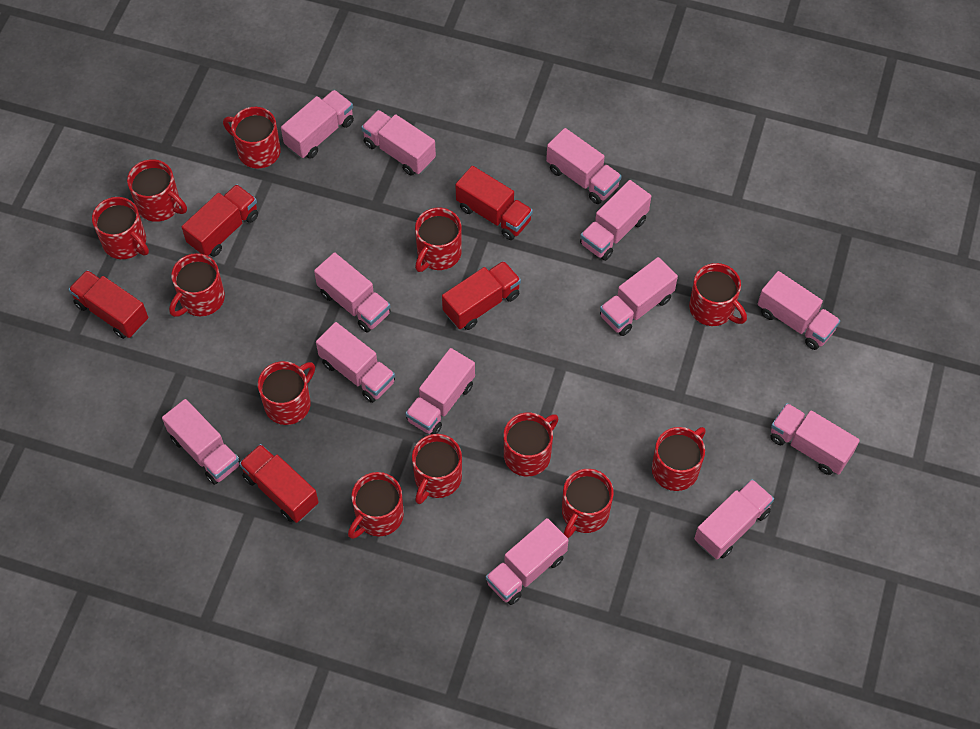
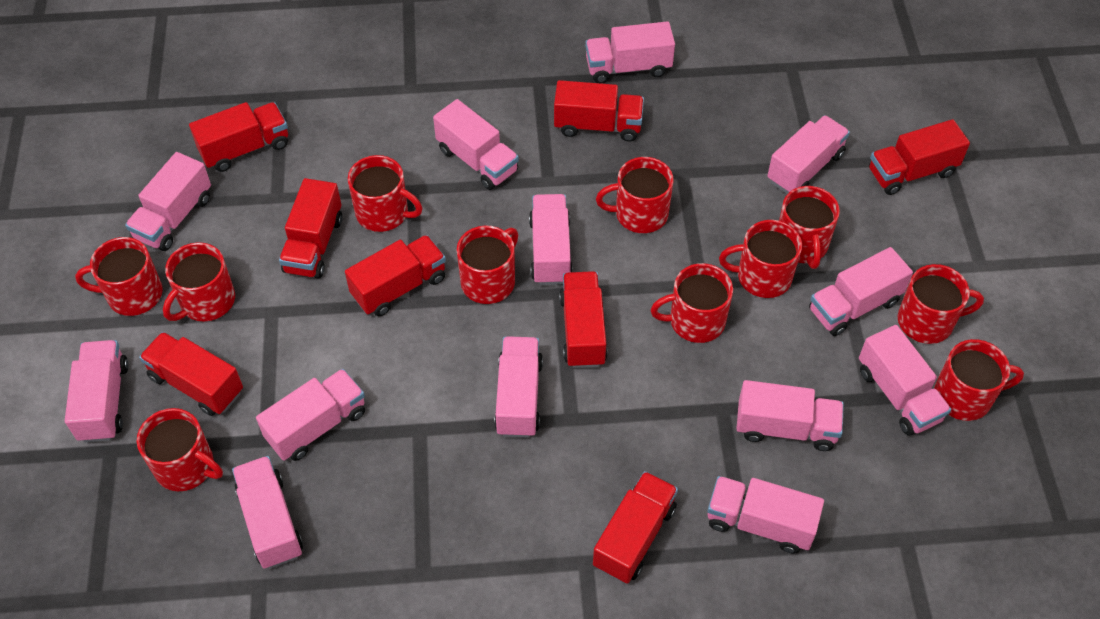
red mug: [92,197,149,259] [127,159,187,222] [169,253,225,317] [223,107,281,169] [258,361,315,425] [348,472,404,539] [412,434,462,504] [415,208,462,272] [504,413,559,476] [562,469,614,538] [652,427,706,491] [689,263,747,326] = 12 -> [75,237,163,316] [137,408,223,491] [163,242,235,321] [348,155,423,232] [457,225,518,304] [596,157,674,233] [650,263,733,343] [719,220,802,298] [779,186,840,269] [898,264,984,344] [934,339,1024,421] = 11
red truck: [68,270,148,339] [182,184,258,257] [239,444,319,523] [442,261,521,330] [456,166,533,240] = 5 -> [139,332,243,416] [189,102,288,172] [279,178,342,278] [345,235,446,316] [554,80,644,142] [559,271,608,368] [593,471,678,584] [869,119,970,195] = 8

